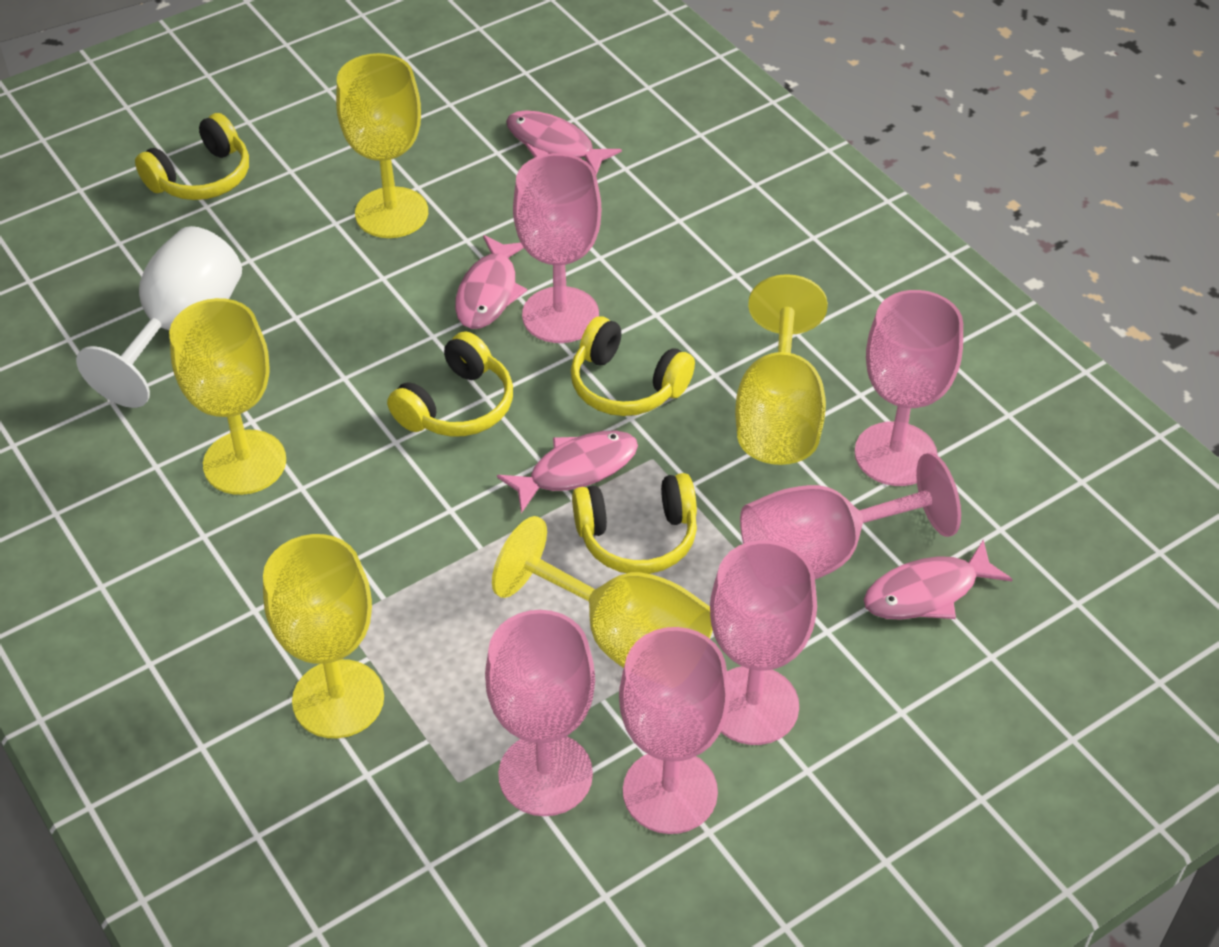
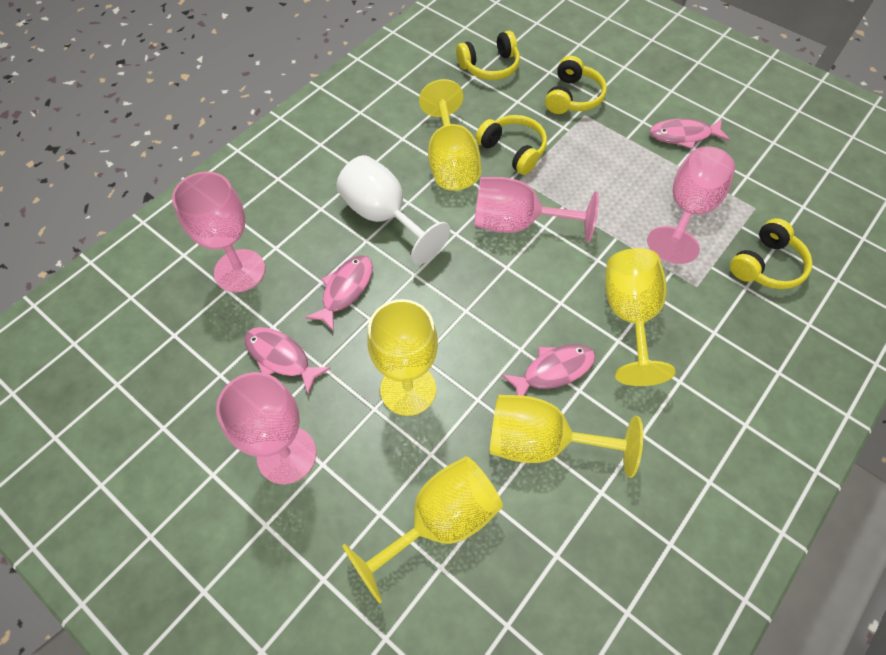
pink goblet: [485,610,595,816] [513,153,601,343] [619,627,730,834] [710,540,817,745] [740,453,961,579] [854,290,963,486] = 6 -> [172,171,265,293] [216,372,316,484] [474,177,599,242] [647,147,735,264] = 4

